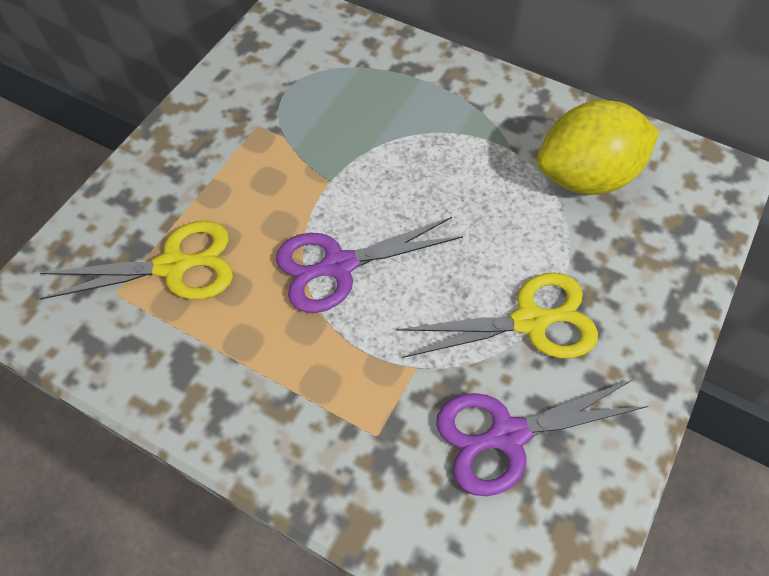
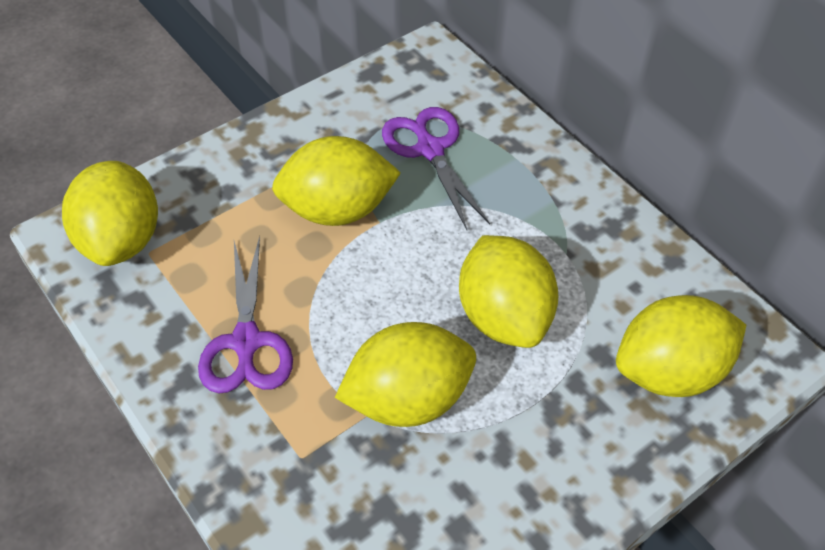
yellow lemon: [537,100,659,195] = 1 -> [62,161,158,266] [272,136,401,226] [335,322,476,427] [459,235,558,348] [616,295,746,397] = 5
yellow scissors: [40,221,233,300] [396,272,598,358] = 2 -> none = 0

